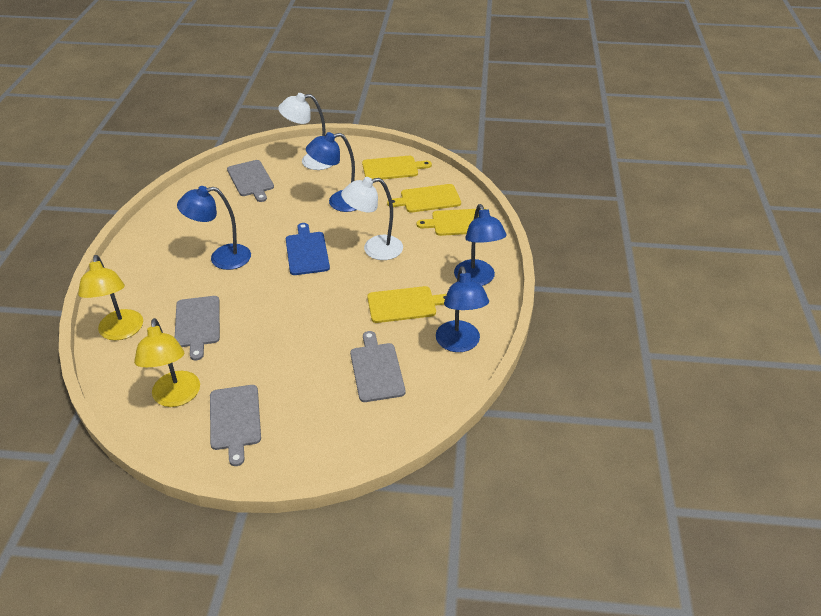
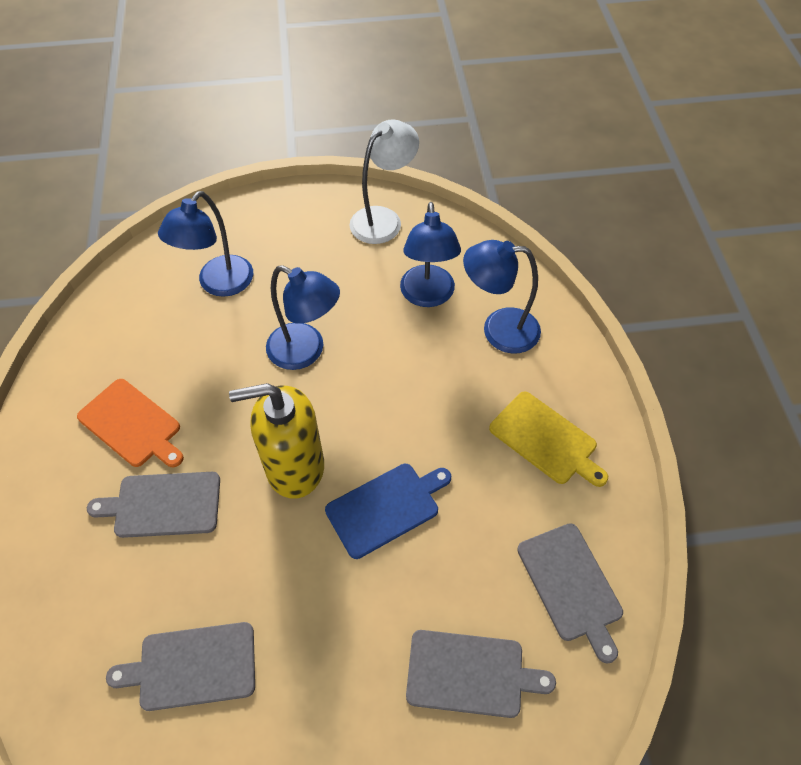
orange cutting board: none = 0 -> [77,379,184,467] = 1
white lamp: [278,93,333,170] [341,177,403,260] = 2 -> [350,120,419,244] = 1
yellow cutting board: [362,156,432,179] [367,286,447,323] [387,184,461,213] [416,208,486,236] = 4 -> [489,392,608,487] = 1
yellow lamp: [78,255,143,340] [134,318,200,407] = 2 -> none = 0
yellow soap dispenser: none = 0 -> [229,383,324,499] = 1

